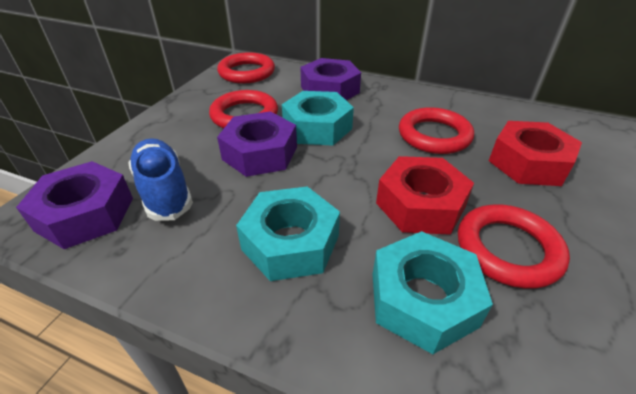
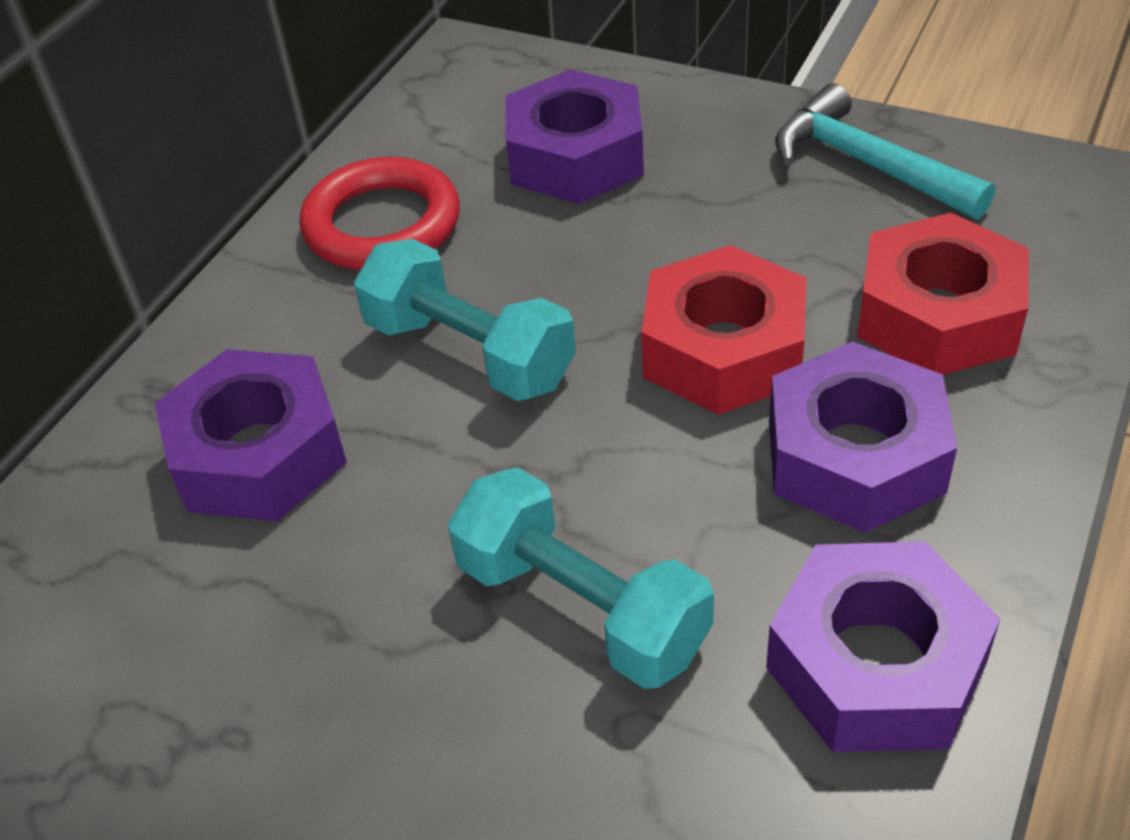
blue shoe: [128,138,193,221] = 1 -> none = 0
purple nut: [16,161,133,249] [217,111,297,177] [300,58,361,100] = 3 -> [154,349,347,521] [506,69,644,204] [766,541,1000,752] [769,341,957,533] = 4
red ring: [209,90,278,128] [217,52,275,84] [399,107,474,154] [458,205,570,289] = 4 -> [300,157,460,270] = 1
turquoise dumbbell: none = 0 -> [354,239,576,401] [448,467,714,689] = 2
turquoise hammer: none = 0 -> [775,83,995,219] = 1
turquoise nut: [236,186,340,281] [282,91,354,146] [373,231,493,354] = 3 -> none = 0

